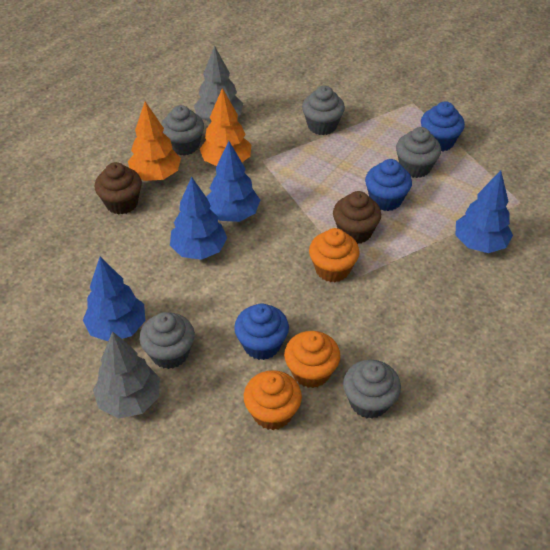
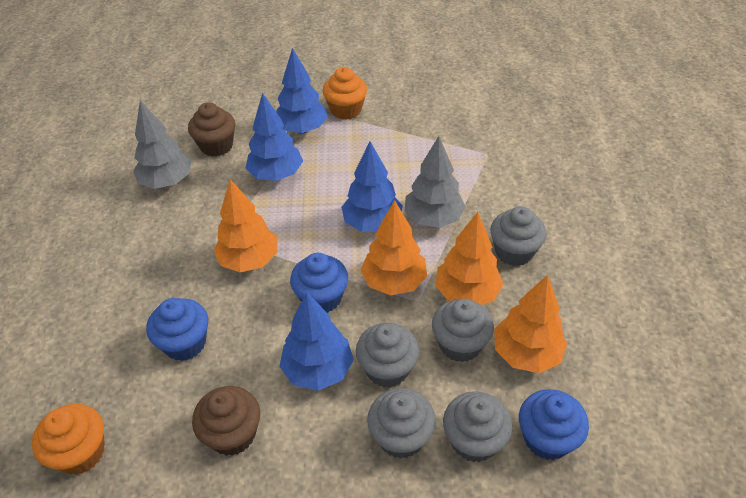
orange cupcake: [244,370,302,430] [284,331,340,388] [309,228,359,282] = 3 -> [32,404,105,475] [323,67,367,120] = 2
orange tree: [128,102,181,181] [200,88,251,166] = 2 -> [213,179,277,272] [361,200,427,295] [435,212,503,305] [494,275,568,373] = 4

